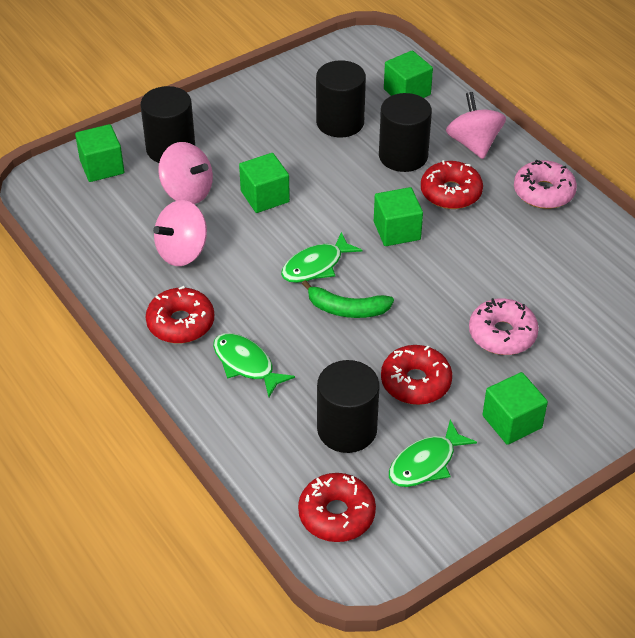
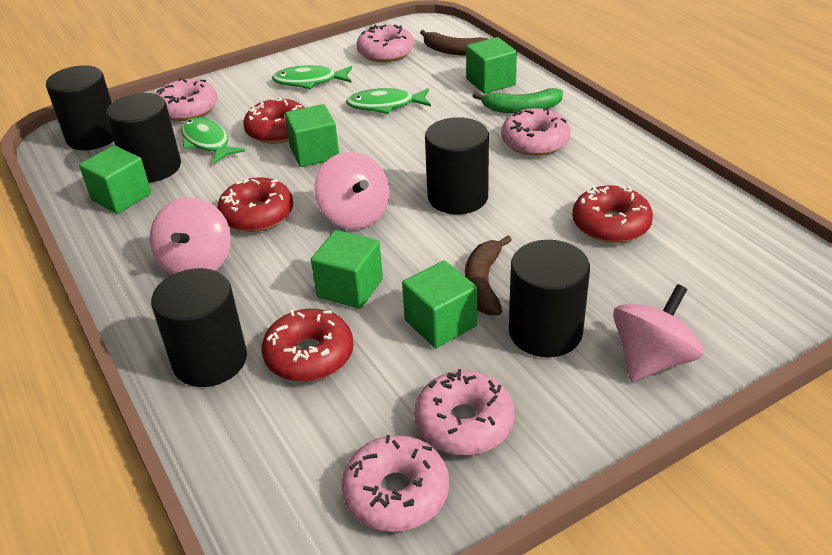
black cylinder: [141,86,195,163] [316,60,366,138] [317,360,380,453] [379,93,432,172] = 4 -> [46,65,114,150] [106,93,181,182] [151,268,247,387] [425,117,489,214] [509,240,590,357] = 5
brown banana: none = 0 -> [420,30,488,56] [465,236,512,315] = 2
pink donut: [469,298,539,355] [514,160,577,209] = 2 -> [156,78,217,121] [342,435,449,532] [357,24,414,62] [414,369,514,455] [501,107,571,156] = 5

